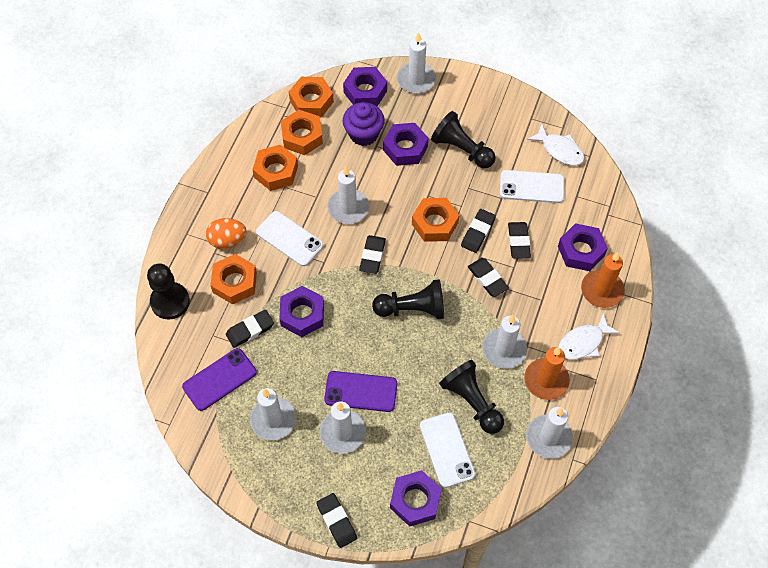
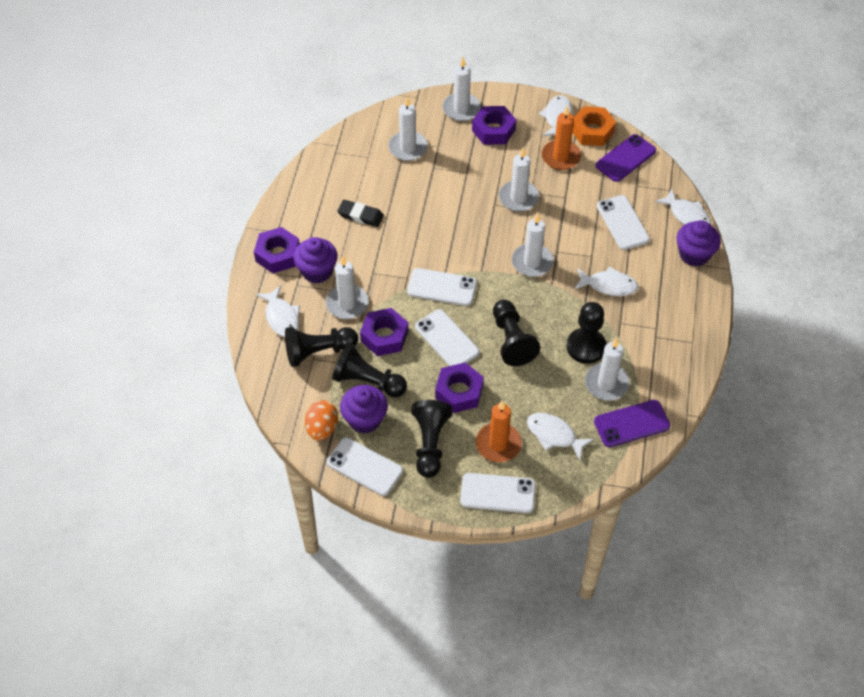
black eraser: [226,310,274,348] [316,493,357,548] [359,235,386,274] [461,209,496,253] [468,258,509,297] [508,222,531,259] = 6 -> [337,200,384,227] = 1
black pawn: [147,263,190,320] [372,279,444,319] [431,111,496,168] [439,360,504,434] = 4 -> [285,327,358,367] [332,343,407,398] [411,400,453,478] [493,300,540,366] [567,302,606,364] = 5
orange nut: [210,254,257,305] [252,145,298,191] [281,110,323,155] [289,77,334,118] [412,198,459,242] = 5 -> [572,106,616,146] = 1
purple cupcake: [343,102,385,146] = 1 -> [293,237,338,284] [340,385,388,434] [677,220,721,267] = 3
purple nut: [279,286,324,337] [343,67,387,106] [383,123,428,166] [390,470,442,527] [558,223,608,271] = 5 -> [254,227,300,273] [360,308,408,356] [435,363,484,413] [472,106,516,145] = 4
white fish: [527,124,585,166] [558,313,620,360] = 2 -> [256,285,300,337] [527,413,594,460] [539,95,572,137] [574,266,639,296] [655,188,711,225] = 5
white phone: [256,211,324,266] [420,413,475,488] [500,170,565,203] = 3 -> [327,437,403,496] [407,268,477,306] [415,309,479,366] [460,473,536,513] [597,195,650,250] = 5

